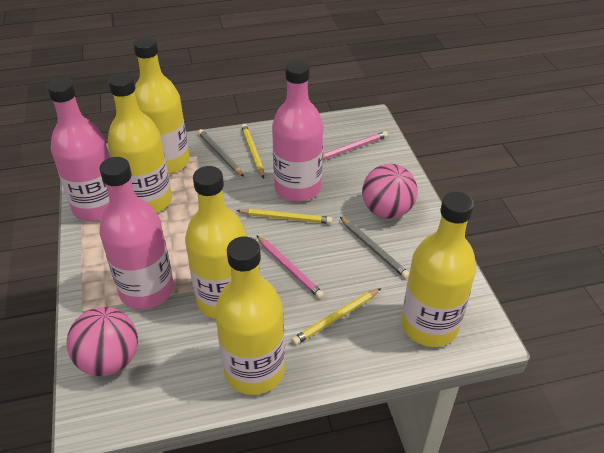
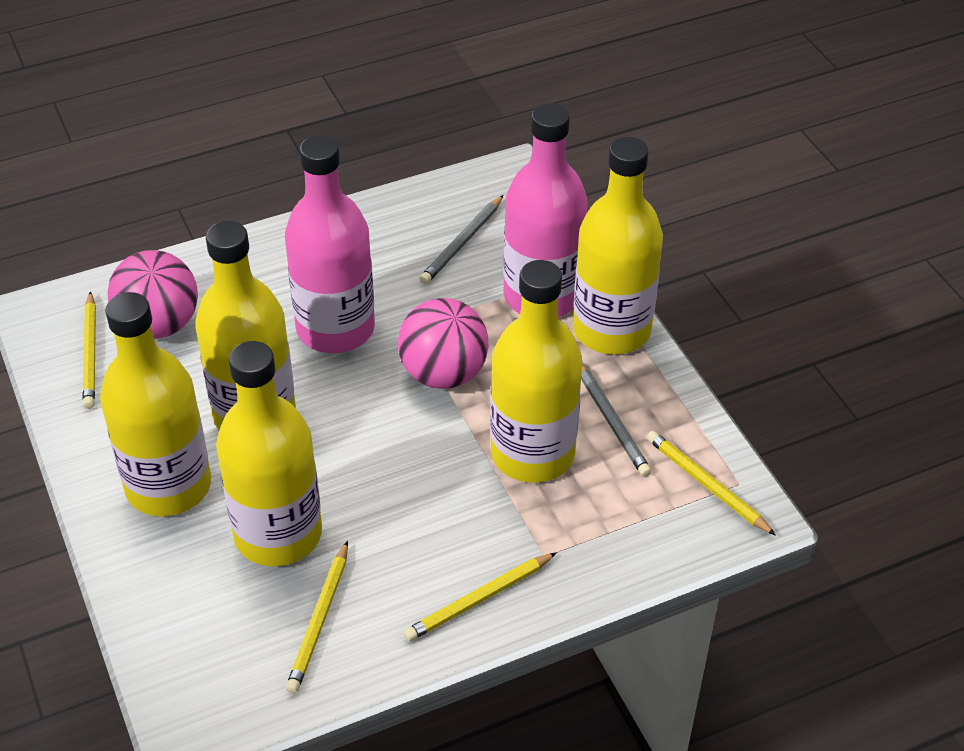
pink bottle: [47,78,110,221] [99,157,174,309] [272,60,323,202] = 3 -> [285,135,375,353] [503,103,588,317] = 2
pink pencil: [256,235,324,299] [323,131,388,160] = 2 -> none = 0
yellow pencil: [236,209,332,224] [241,124,264,178] [291,288,381,345] = 3 -> [82,291,96,409] [286,541,348,694] [404,552,557,641] [646,431,776,536] = 4

